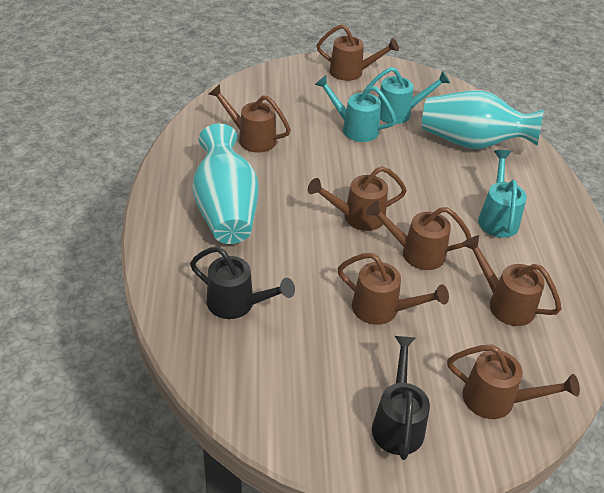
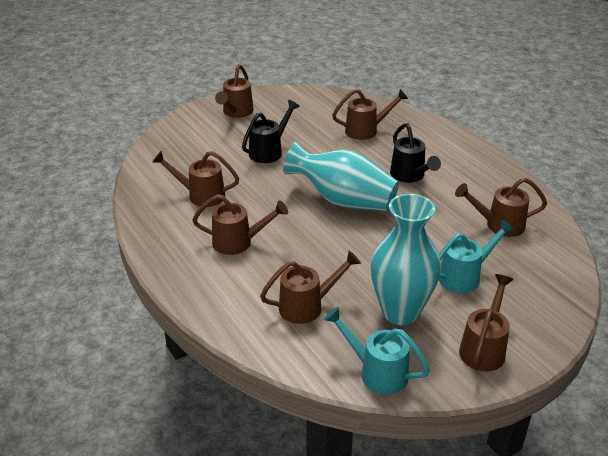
turquoise watering can: [315,75,396,142] [363,67,450,124] [478,150,527,238] = 3 -> [324,307,430,394] [439,219,515,293] = 2

